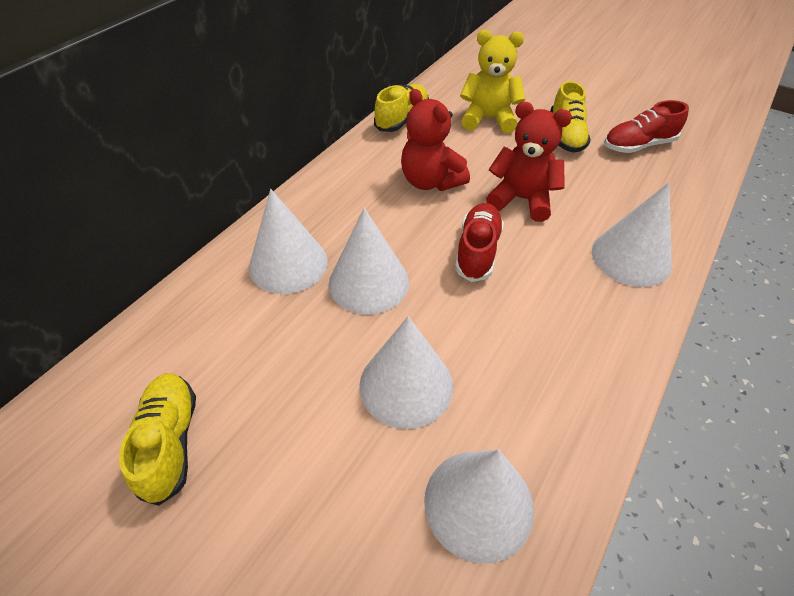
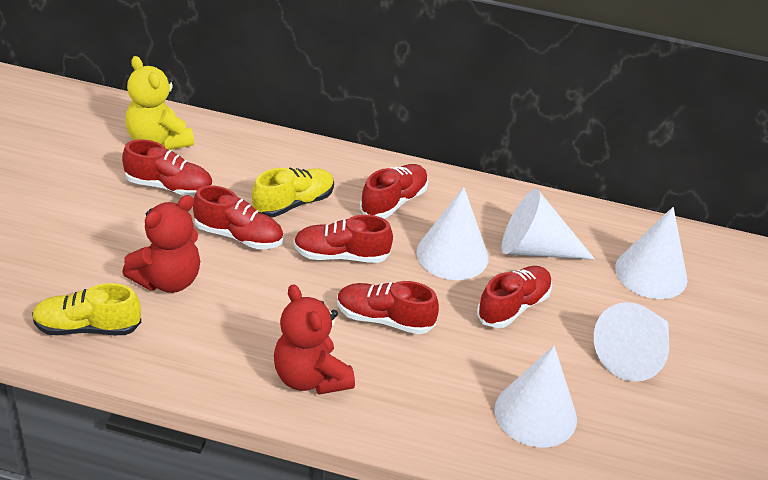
red shoe: [455,203,504,282] [604,100,689,153] = 2 -> [122,140,213,197] [193,185,283,249] [293,215,393,263] [337,281,439,334] [360,164,428,219] [477,266,552,328] = 6
yellow shoe: [119,373,196,506] [374,84,429,132] [550,81,591,153] = 3 -> [32,283,141,335] [252,168,334,218] = 2

